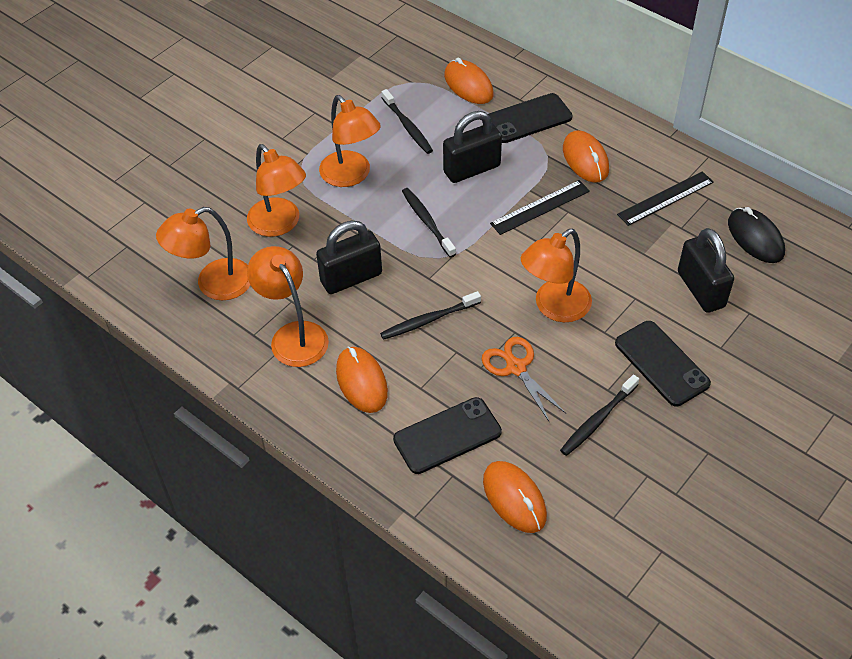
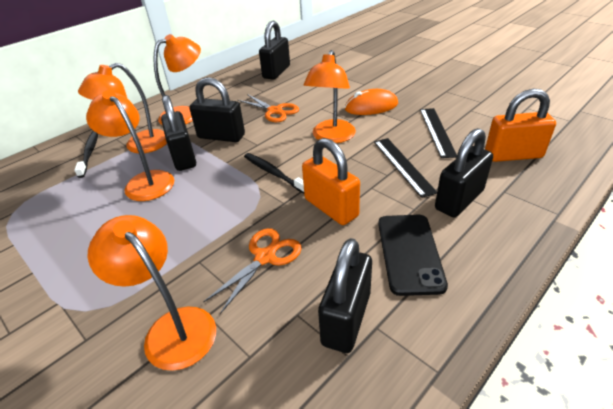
black mouse: [728,207,785,263] = 1 -> none = 0
black padlock: [316,220,382,294] [443,111,502,183] [678,228,734,313] = 3 -> [161,95,196,171] [190,77,245,142] [259,21,290,80] [318,238,372,353] [435,128,493,217] = 5
black phone: [393,397,502,474] [488,93,573,143] [615,321,711,407] = 3 -> [378,215,448,296] = 1
black toothbrush: [380,291,481,340] [382,89,433,154] [402,188,456,258] [560,374,639,456] = 4 -> [74,131,98,178] [244,153,304,194] = 2
orange mouse: [336,347,388,413] [444,58,494,104] [483,461,547,533] [563,130,609,183] = 4 -> [345,89,398,115] = 1
orange padlock: none = 0 -> [302,138,360,225] [485,88,556,162] = 2
orange scissors: [482,337,566,421] = 1 -> [203,228,302,314] [238,94,299,122] = 2

